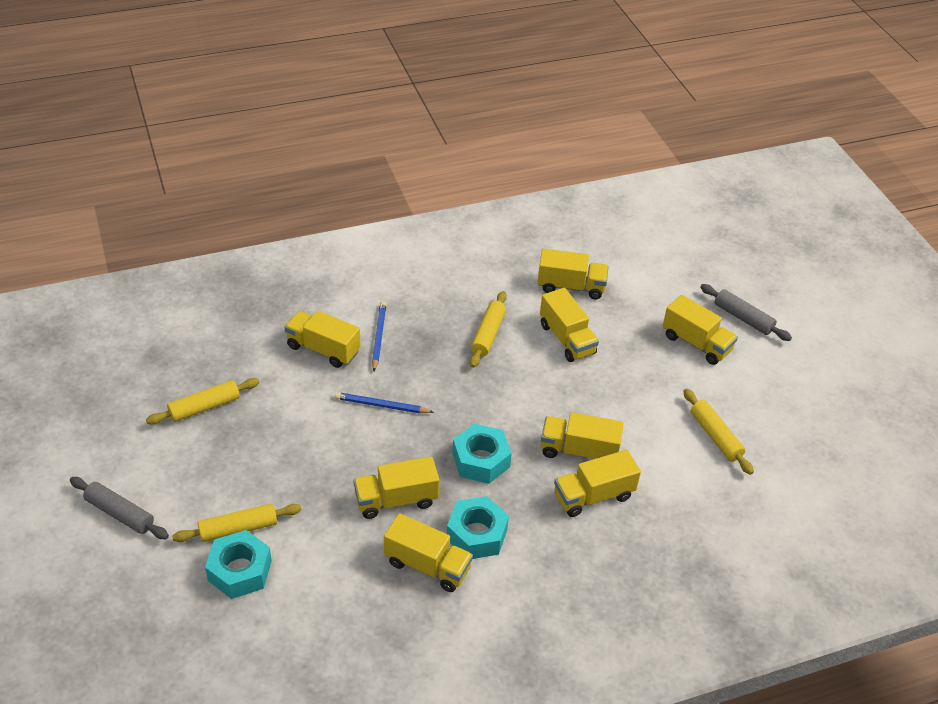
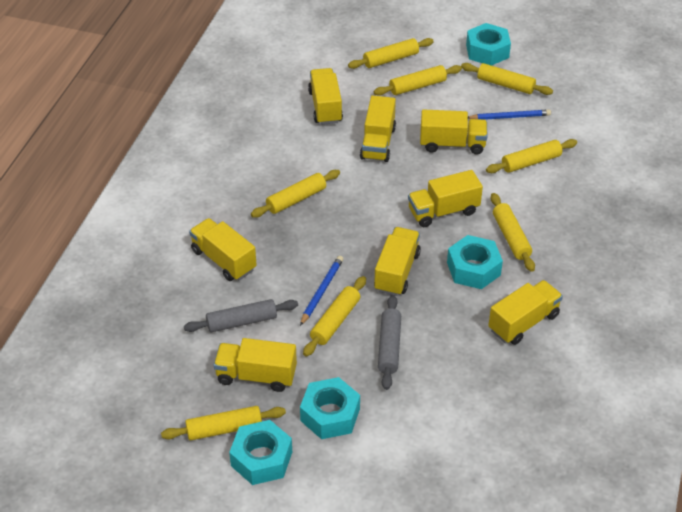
turquoise nut: [205,530,272,599] [447,496,509,559] [452,424,512,484] = 3 -> [229,420,292,485] [300,377,360,439] [447,235,503,289] [466,23,511,66] = 4
yellow rolling pin: [146,378,260,425] [172,504,301,542] [470,291,507,368] [683,389,754,475] = 4 -> [161,406,286,440] [251,170,340,217] [303,276,366,356] [348,38,434,69] [374,65,462,96] [461,63,553,95] [486,139,577,173] [491,193,535,272] = 8

